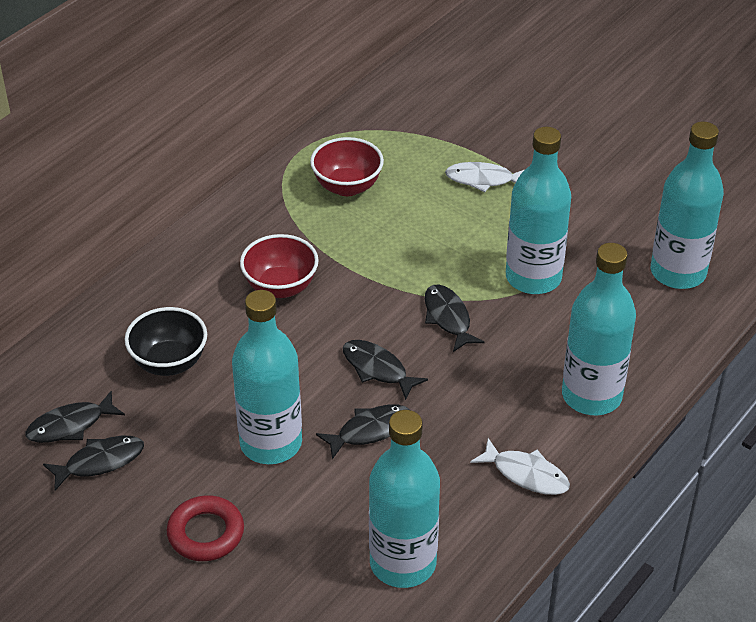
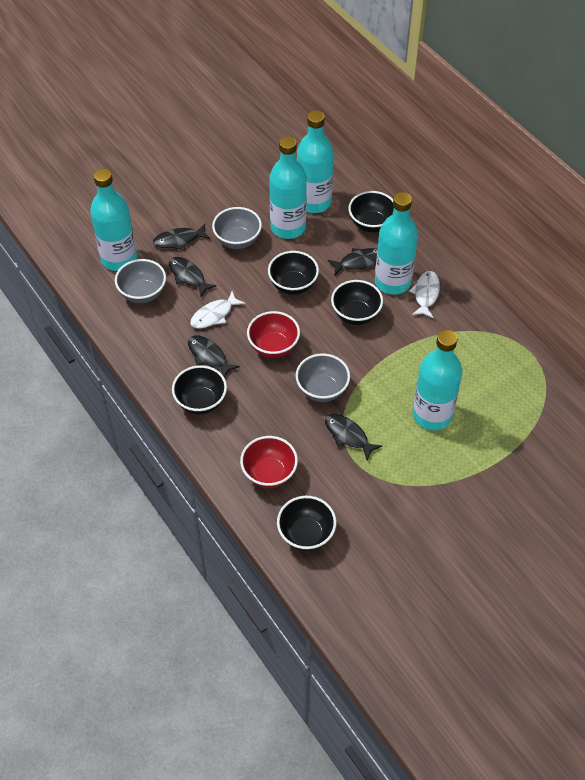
black bowl: [125,307,207,376] = 1 -> [172,365,227,415] [268,251,319,295] [277,496,336,551] [331,280,383,325] [348,191,394,232] = 5
grey bowl: none = 0 -> [115,259,166,303] [212,207,262,249] [296,353,350,402] = 3
red ring: [167,495,244,561] = 1 -> none = 0

